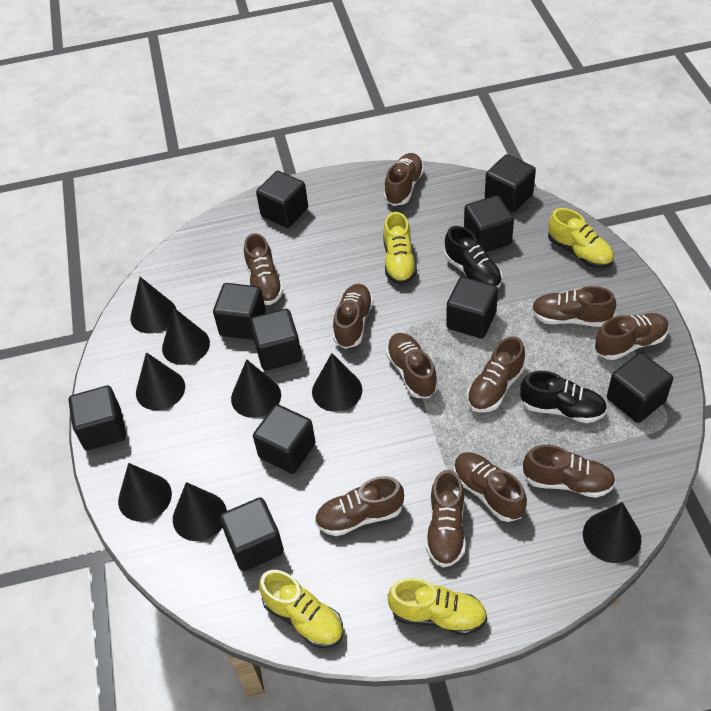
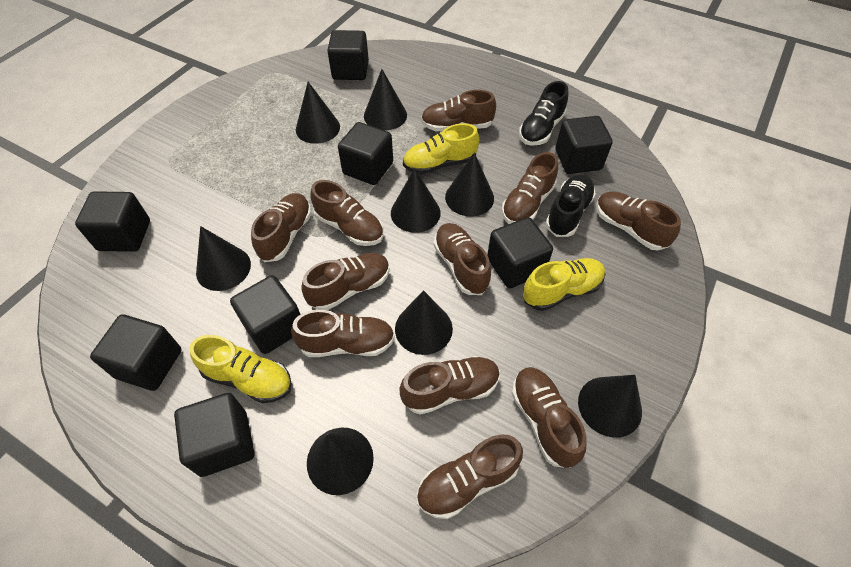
black cube: [69,386,126,450] [213,283,266,340] [220,497,284,571] [250,309,302,370] [253,404,316,474] [256,171,308,228] [446,277,498,338] [464,195,514,252] [485,154,536,212] [607,352,673,423] = 10 -> [75,191,150,252] [90,314,181,391] [174,393,254,477] [230,275,301,354] [327,30,369,80] [338,122,393,185] [487,217,553,288] [555,116,613,174] = 8
yellow shoe: [259,570,343,648] [383,212,417,285] [388,578,487,635] [548,208,614,268] = 4 -> [189,335,292,403] [403,123,479,174] [523,258,605,311] = 3

